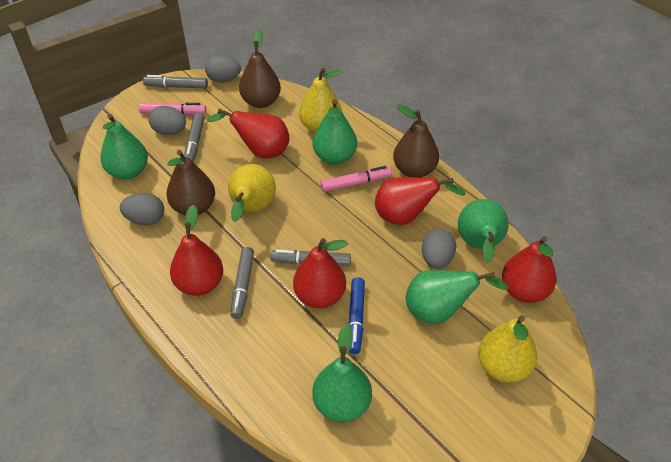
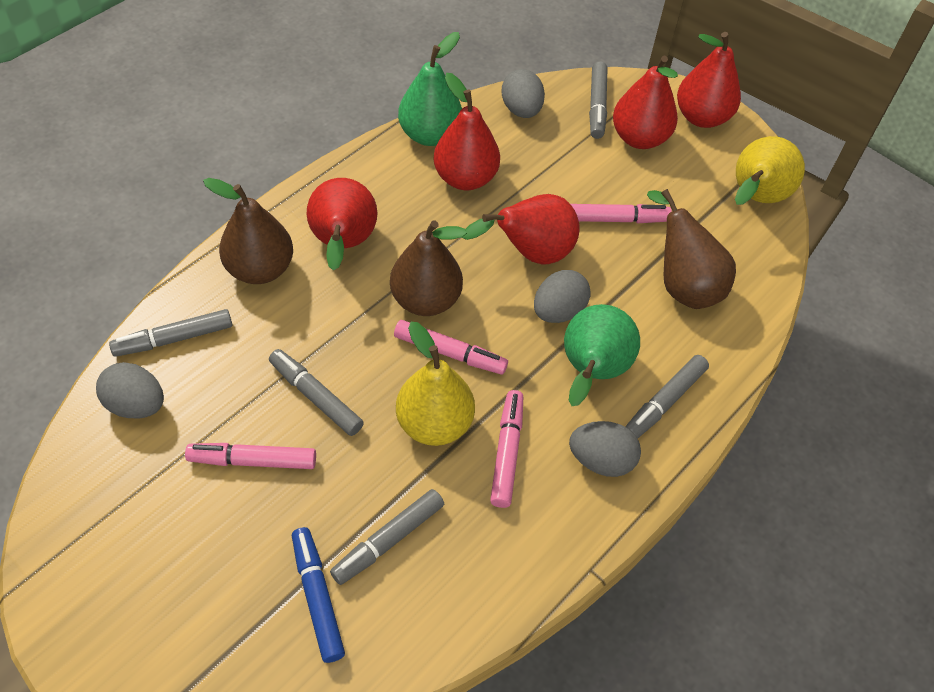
green pear: [100,114,148,180] [312,324,372,422] [313,99,357,165] [406,270,509,324] [458,199,509,263] = 5 -> [398,32,462,146] [564,304,640,406] = 2
grey marker: [143,75,208,89] [184,112,204,162] [231,247,254,319] [270,250,351,266] = 4 -> [109,309,232,357] [269,349,364,436] [330,489,444,585] [589,62,607,139] [625,355,709,439] = 5
pink marker: [139,103,206,115] [320,166,392,192] = 2 -> [185,443,316,469] [394,320,508,374] [490,390,523,508] [571,204,672,223] = 4
yellow pear: [228,164,276,222] [299,67,342,133] [478,315,537,383] = 3 -> [396,322,475,446] [735,136,805,205] = 2

